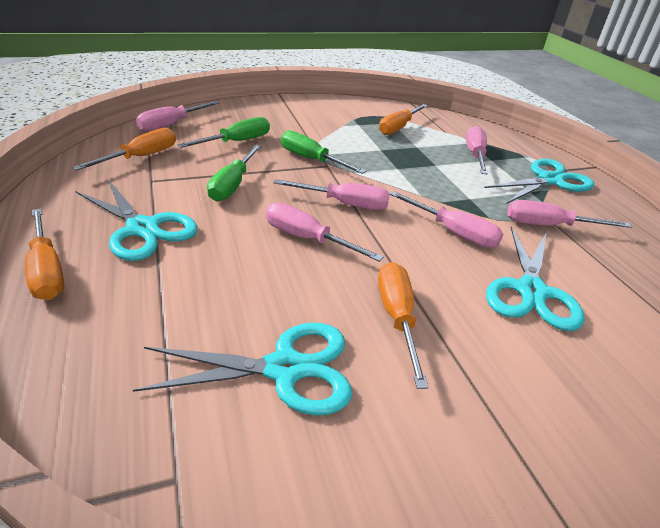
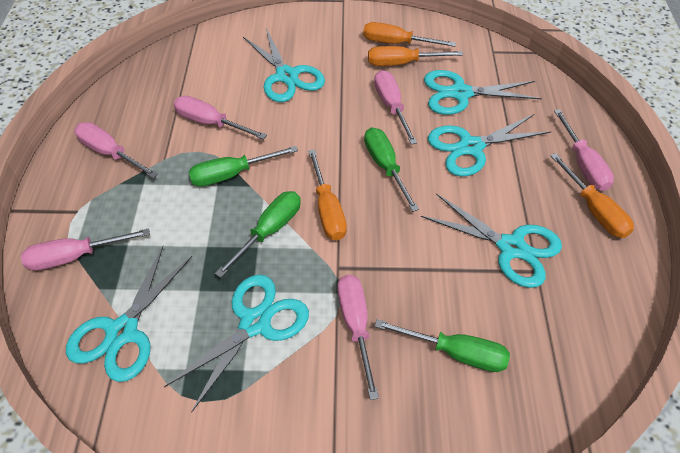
green screwdriver: [178,117,270,148] [207,144,261,202] [281,130,366,174] = 3 -> [188,146,298,187] [215,191,301,278] [364,128,419,212] [374,319,510,372] = 4
turquoise scissors: [75,180,198,261] [133,323,352,415] [484,159,594,203] [486,226,585,331] = 4 -> [66,246,192,382] [164,274,309,412] [243,28,325,102] [421,193,562,288] [424,70,542,115] [428,114,551,176] = 6

